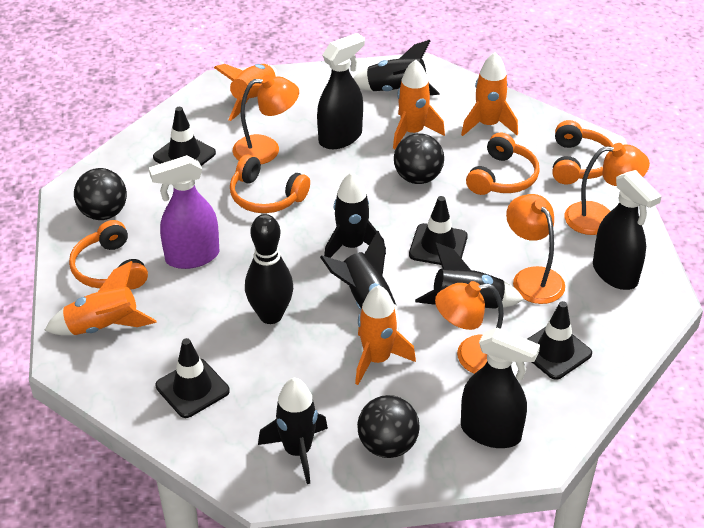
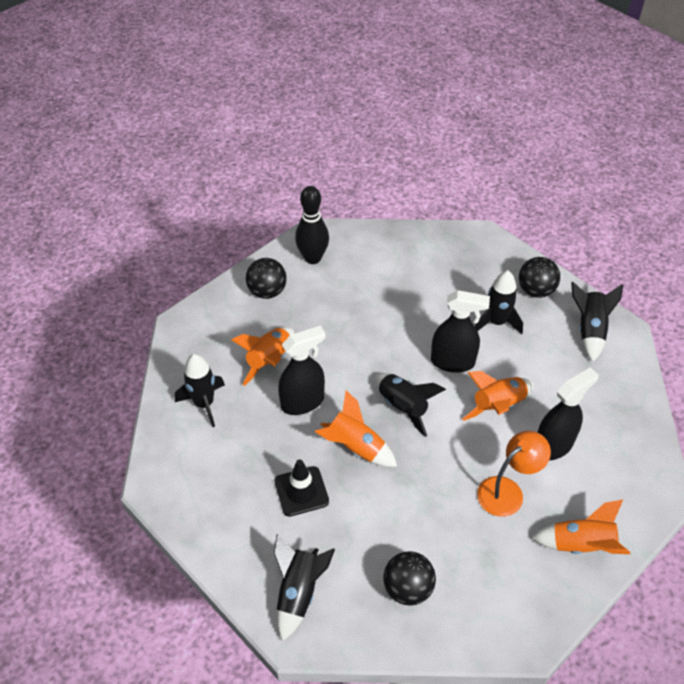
black traffic cone: [153,107,216,166] [155,338,230,418] [409,196,468,265] [527,301,592,380] = 4 -> [275,459,329,517] = 1
orange headphones: [69,220,148,290] [230,155,310,213] [466,133,540,195] [552,120,613,184] = 4 -> none = 0
orange lamp: [232,75,299,164] [435,281,504,374] [506,194,565,304] [565,143,650,235] = 4 -> [477,431,551,517] = 1
orange rocket: [45,261,157,335] [214,64,277,121] [355,285,416,385] [393,60,445,149] [461,52,518,136] = 5 -> [232,327,294,386] [315,390,397,467] [463,371,534,421] [531,500,630,554] = 4
purple spray bottle: [149,155,220,269] = 1 -> none = 0

